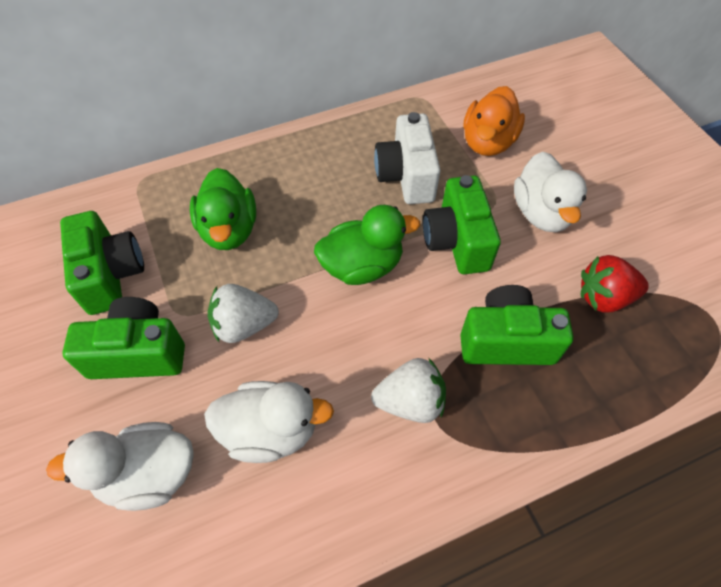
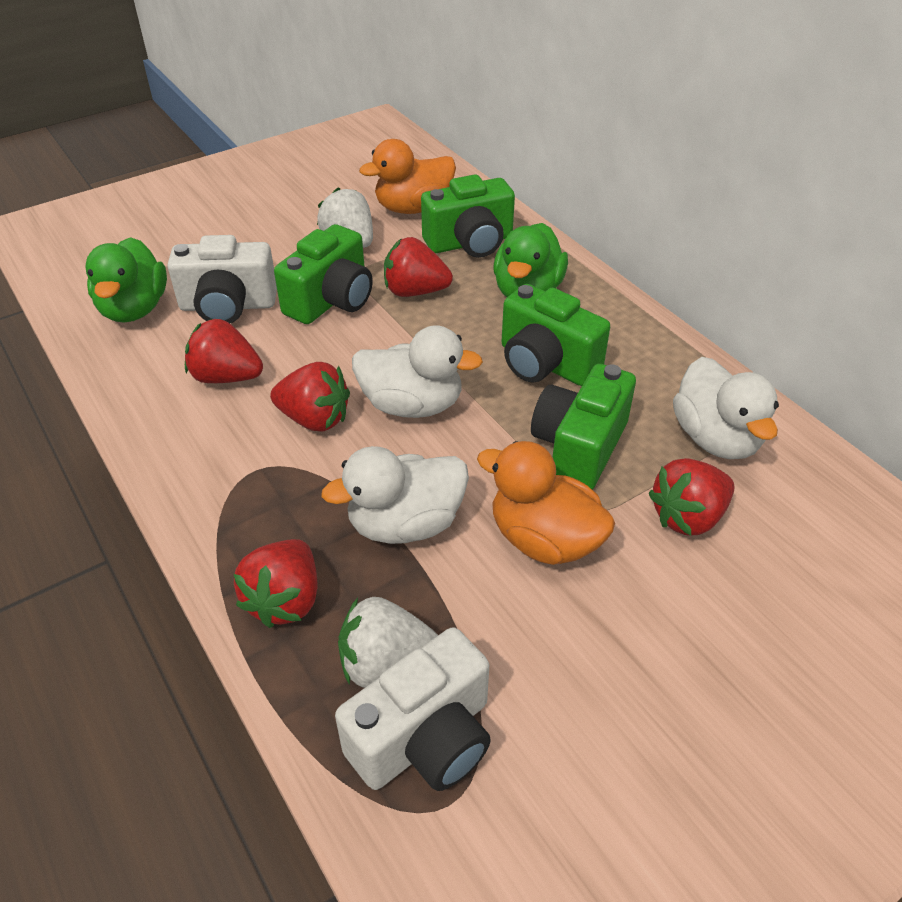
orange duck: [464,86,525,156] = 1 -> [359,139,456,214] [477,441,615,565] = 2
red strawberry: [581,255,649,313] = 1 -> [185,318,263,383] [234,539,317,628] [270,362,350,432] [384,237,453,297] [649,458,734,535] = 5
white camera: [374,112,441,204] = 1 -> [167,235,277,323] [335,627,491,791] = 2

